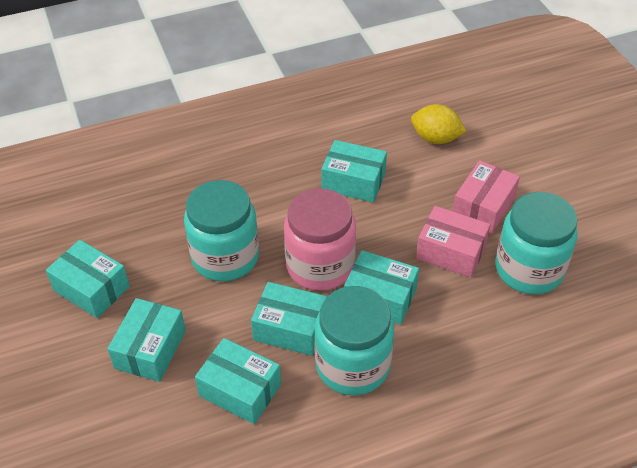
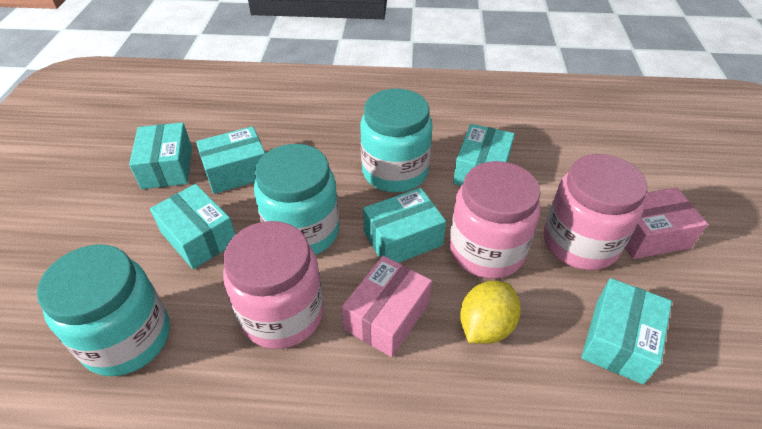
pink jar: [284,189,356,291] = 1 -> [223,221,324,349] [449,161,541,279] [544,154,648,270] = 3

